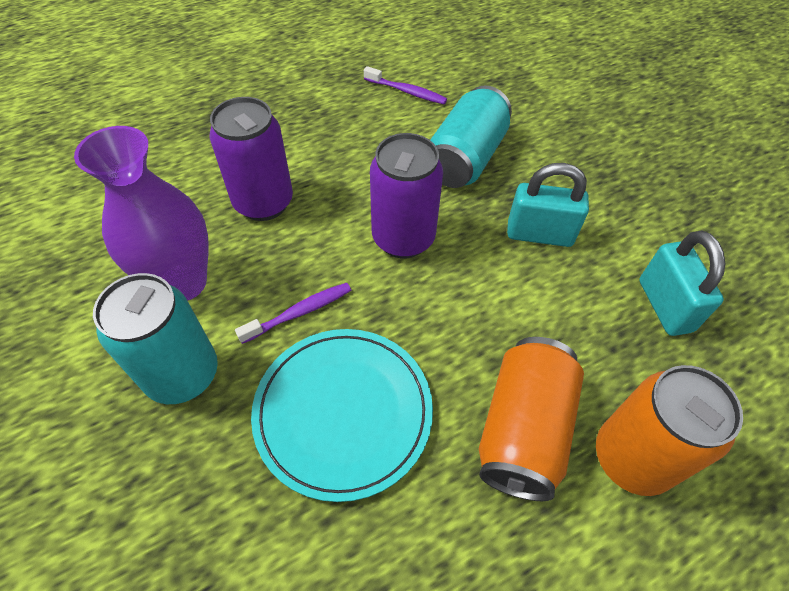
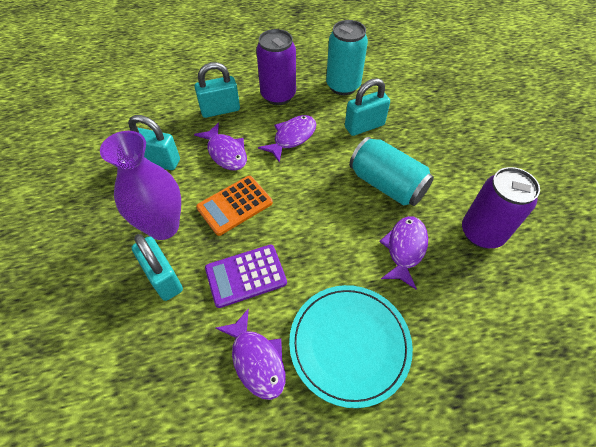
orange calculator: none = 0 -> [196,176,273,236] = 1
orange can: [479,337,584,501] [596,365,743,496] = 2 -> none = 0
purple calculator: none = 0 -> [205,245,287,308] = 1
purple fish: none = 0 -> [194,122,247,171] [215,308,286,400] [258,115,317,163] [379,216,428,289] = 4
purple toothbrush: [235,283,351,344] [364,66,447,104] = 2 -> none = 0
turquoise padlock: [507,163,589,247] [639,231,725,336] = 2 -> [128,115,180,170] [132,234,183,301] [195,62,240,118] [345,78,390,136] = 4

